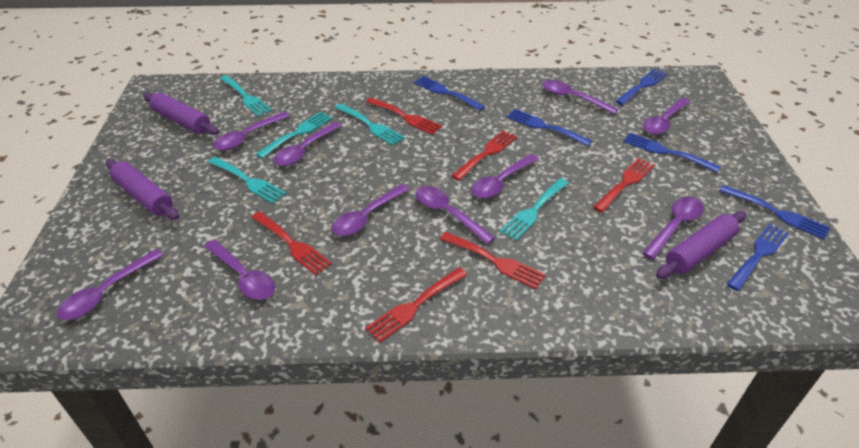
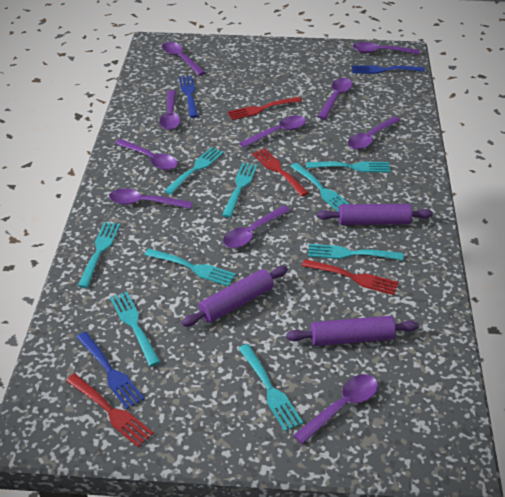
blue fork: [414,76,485,111] [506,109,592,146] [615,68,668,105] [623,133,721,173] [719,185,831,239] [727,224,789,291] = 6 -> [76,332,145,409] [179,76,198,118] [352,65,425,74] = 3
red fork: [251,211,332,275] [365,268,467,343] [366,97,442,135] [440,232,546,289] [452,130,517,181] [593,158,655,213] = 6 -> [66,374,154,447] [227,97,302,120] [252,148,309,196] [302,259,399,295] = 4
turquoise fork: [208,157,286,204] [220,75,272,116] [256,112,332,158] [335,103,405,146] [500,178,569,240] = 5 -> [78,222,120,288] [110,292,160,366] [144,248,236,286] [164,147,224,195] [222,163,257,218] [238,344,303,431] [290,163,349,212] [306,162,391,172] [308,244,404,260] = 9

